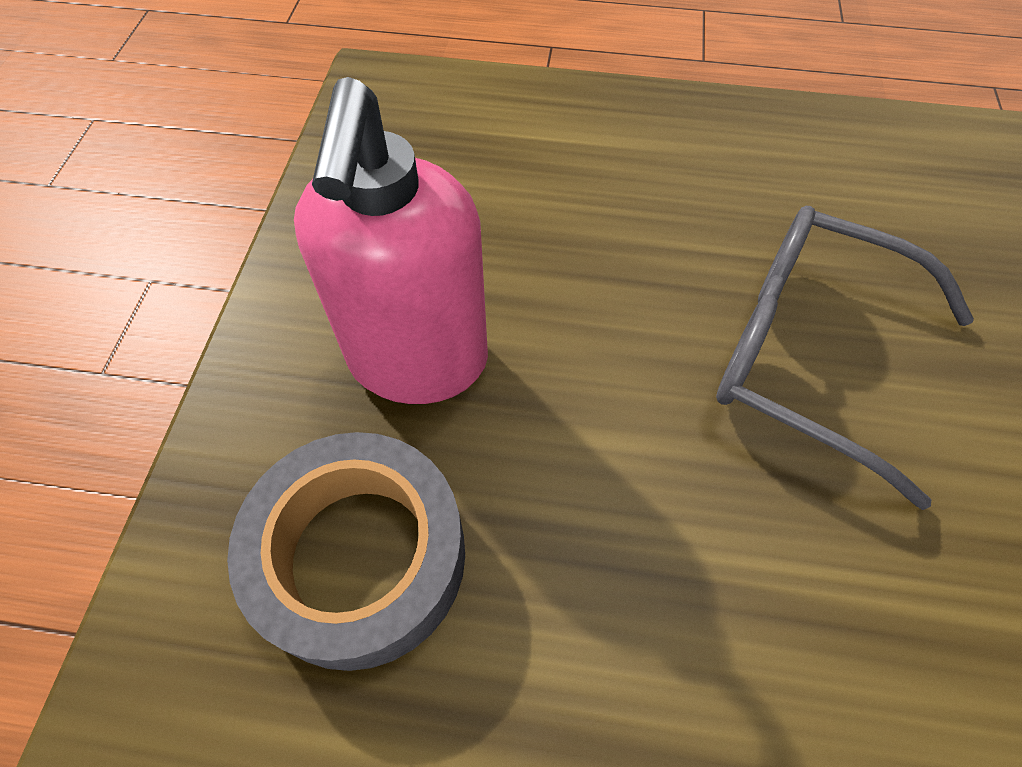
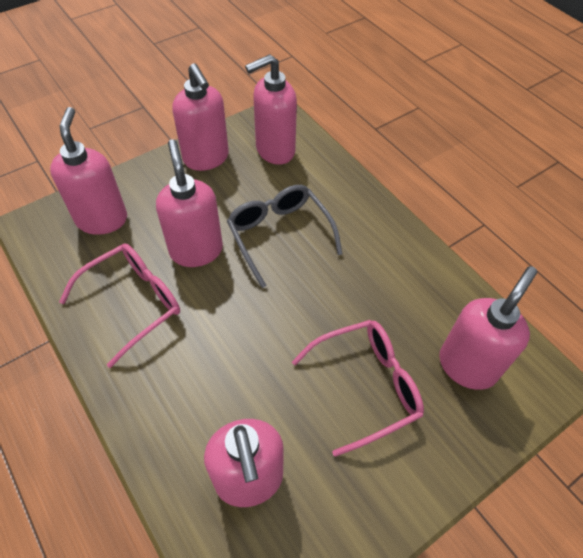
grey tape: [227,432,465,671] = 1 -> none = 0
pink glasses: none = 0 -> [59,243,180,368] [292,320,424,457] = 2
pink soap dispenser: [294,77,488,404] = 1 -> [50,107,127,235] [156,139,223,267] [172,63,229,171] [204,419,284,507] [245,54,297,165] [439,266,537,390] = 6

